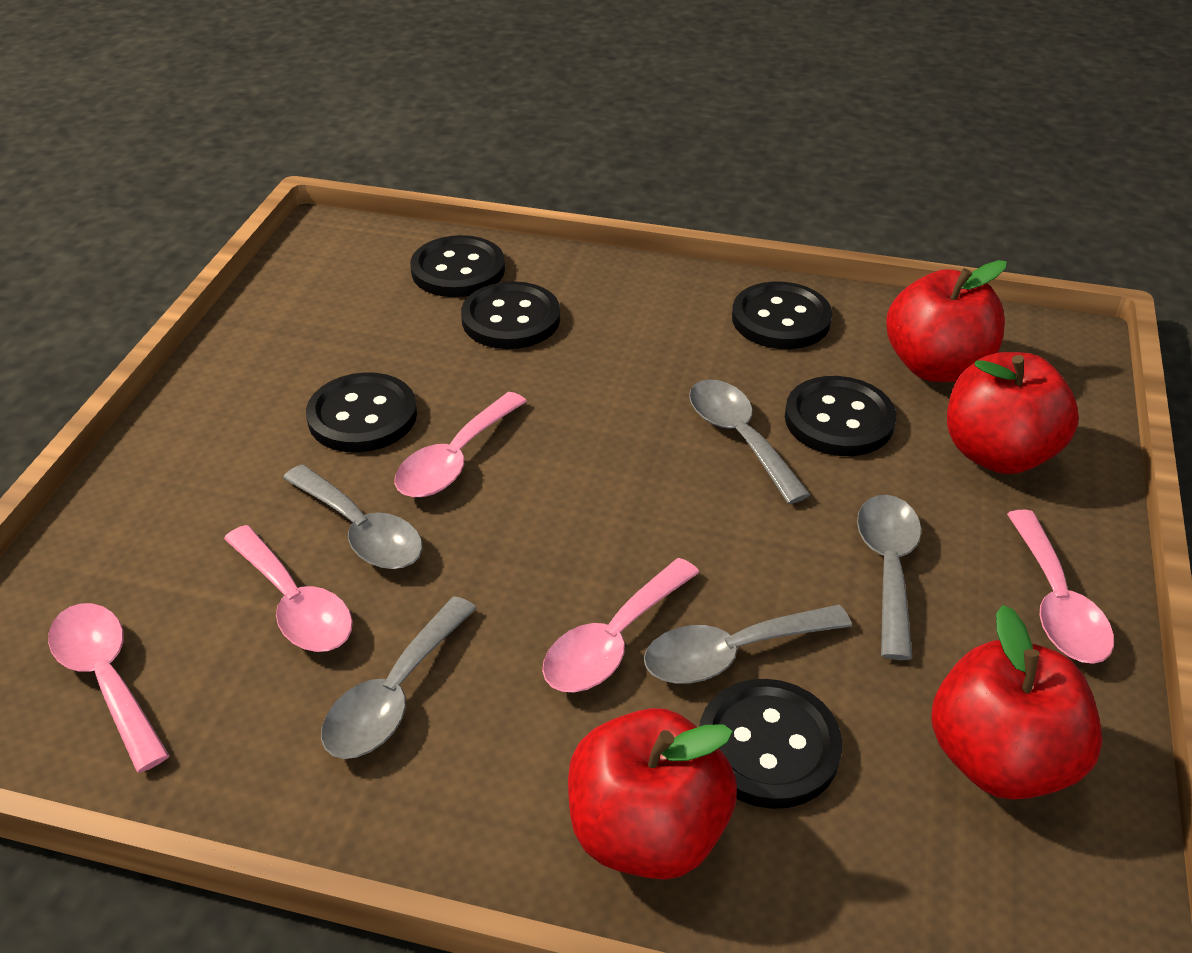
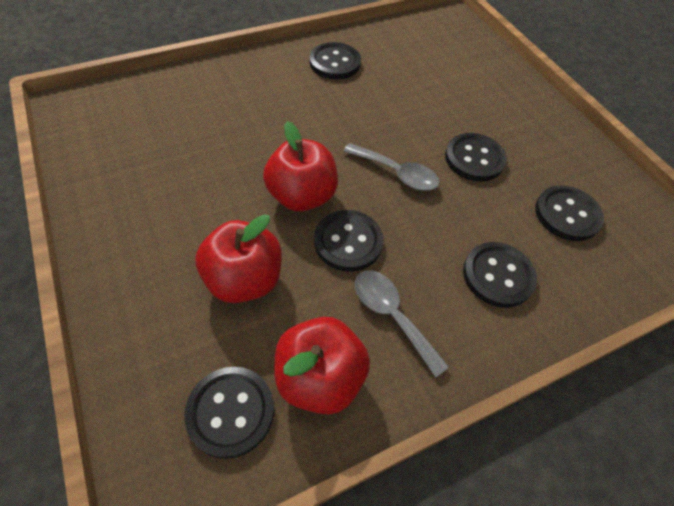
grey spoon: [283,464,423,569] [321,596,477,759] [644,605,852,683] [689,379,811,504] [857,495,921,660] = 5 -> [343,143,439,191] [355,270,449,378] = 2
pink spoon: [48,603,170,773] [224,525,353,652] [394,392,527,497] [542,558,700,692] [1007,510,1114,664] = 5 -> none = 0
red apple: [568,708,737,880] [886,260,1007,382] [931,605,1103,800] [947,352,1079,474] = 4 -> [196,215,282,303] [263,121,338,212] [274,317,370,414] = 3

